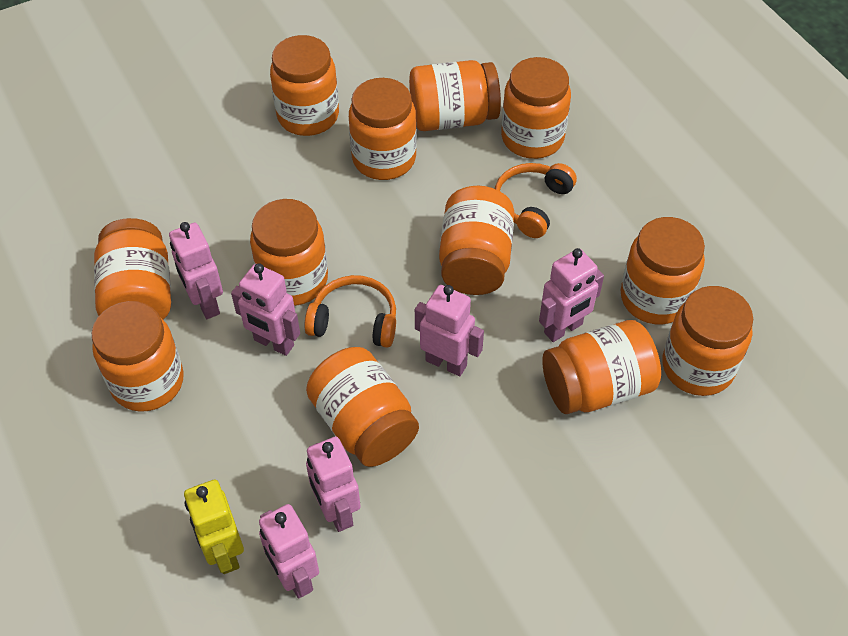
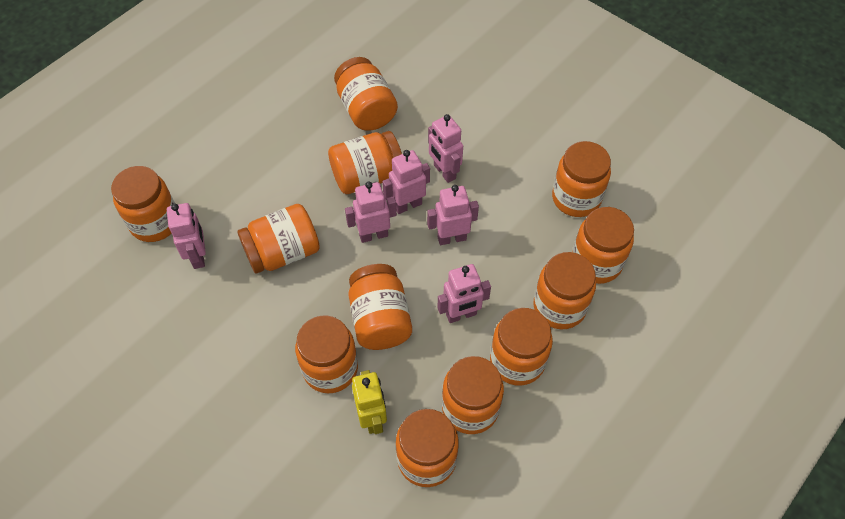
orange headphones: [304,275,396,348] [495,163,577,238] = 2 -> none = 0

